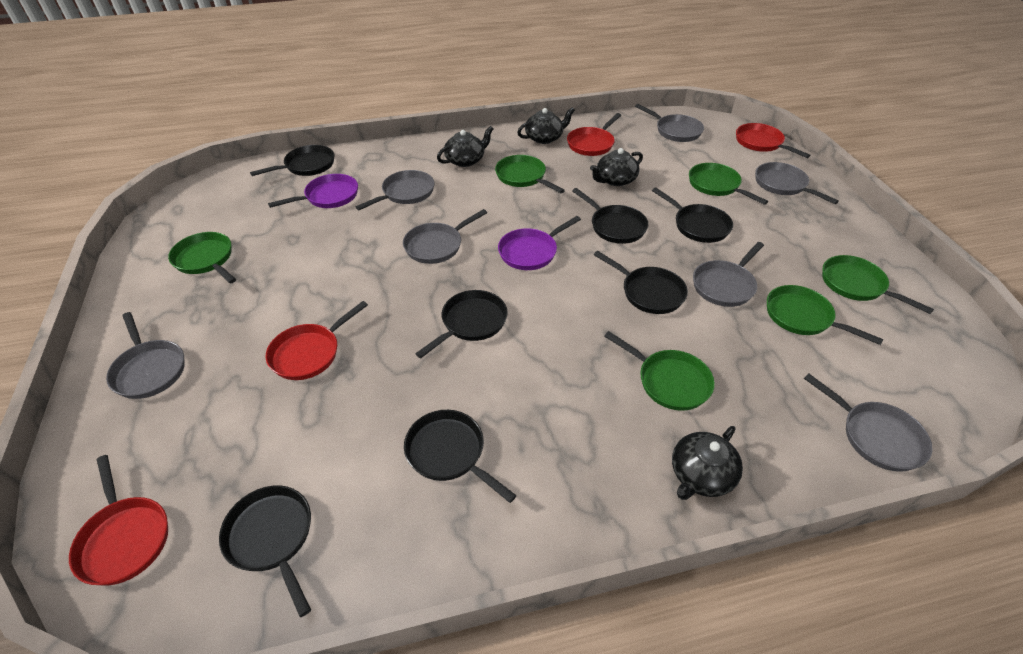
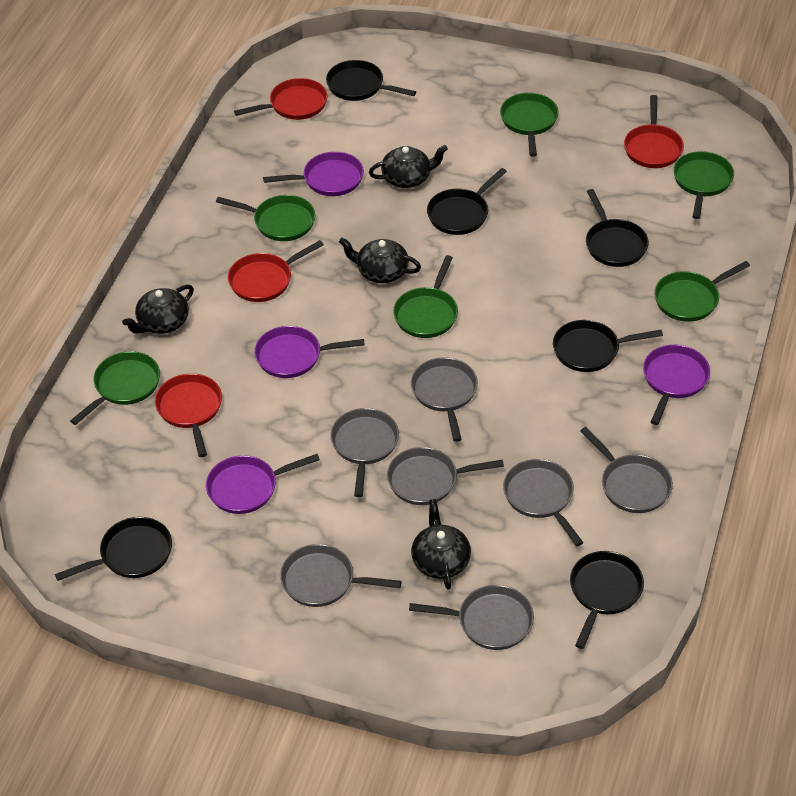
black pan: [219,485,311,617] [250,145,334,176] [404,410,517,503] [415,290,508,358] [572,188,648,244] [594,251,688,314] [652,187,733,243] = 7 -> [55,517,172,581] [326,60,416,101] [427,168,507,235] [553,320,663,372] [570,551,644,649] [586,189,649,267] = 6
purple pan: [268,174,358,208] [498,216,581,270] = 2 -> [206,454,320,514] [254,326,365,378] [263,152,364,196] [643,345,710,425] = 4

